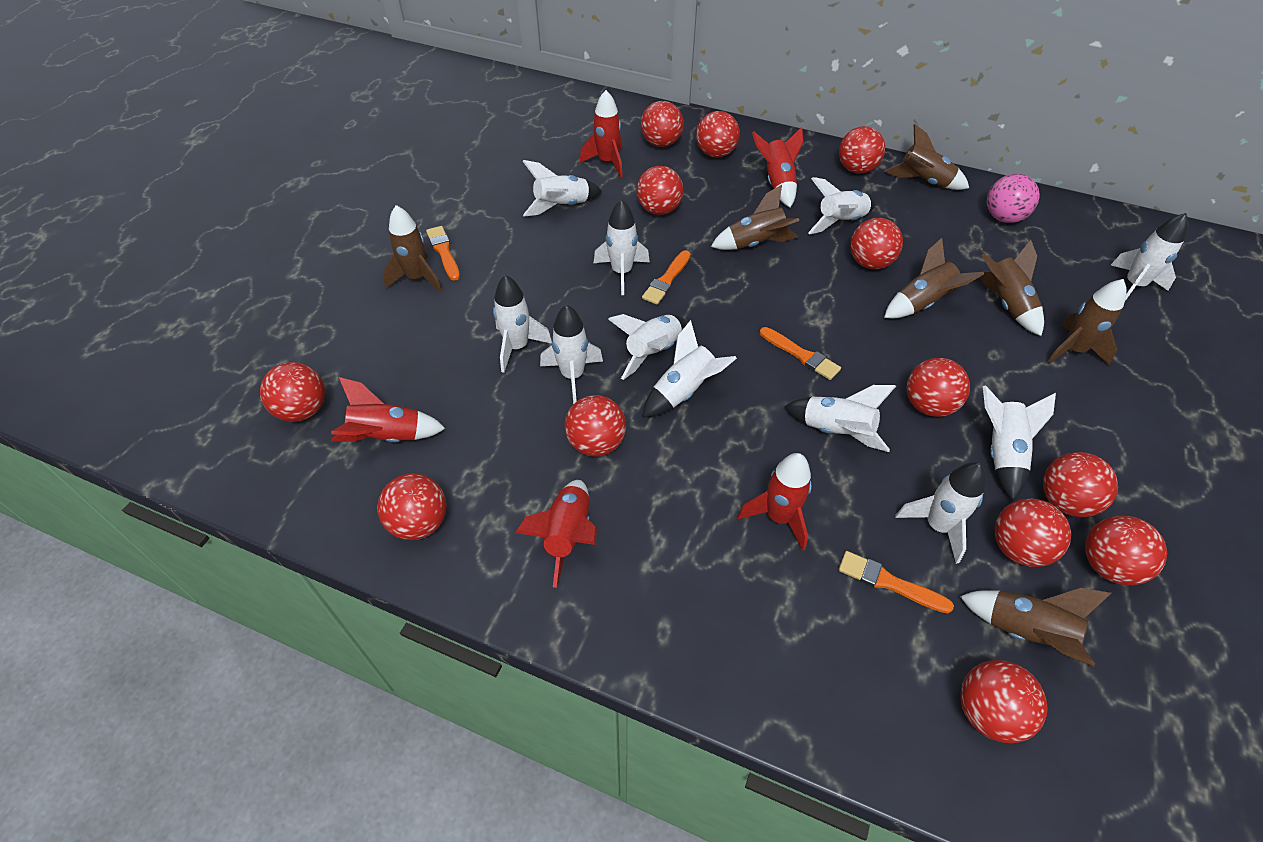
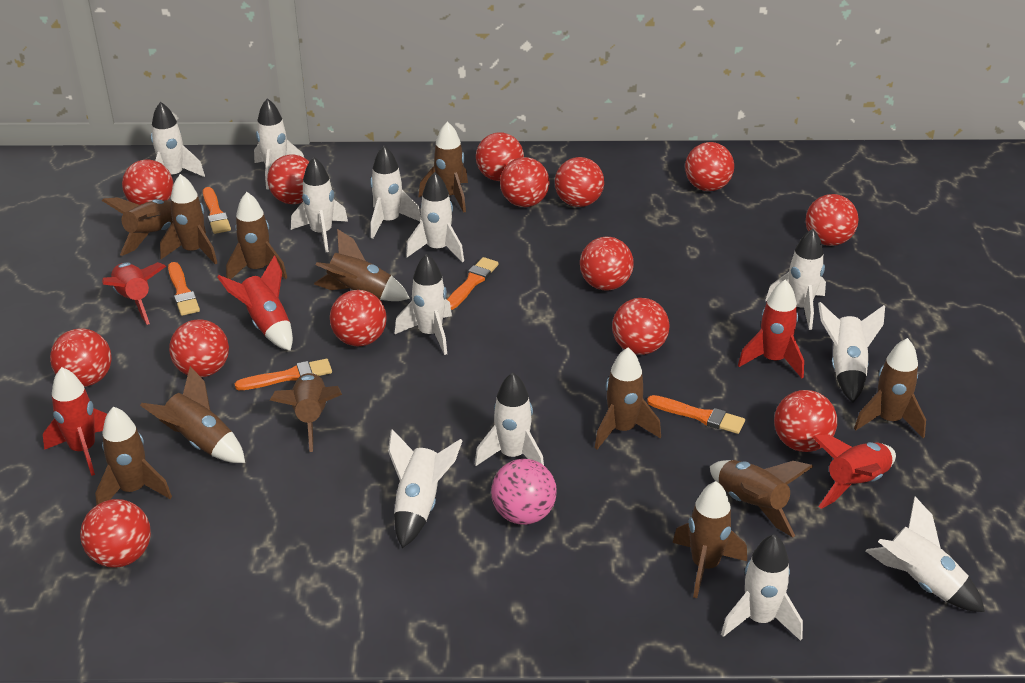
brown rocket: [383,205,442,292] [711,185,799,250] [884,124,969,190] [884,238,984,319] [960,588,1112,667] [980,240,1044,336] [1047,279,1126,365] = 7 -> [95,406,172,505] [102,197,173,256] [140,366,245,463] [160,174,217,265] [226,192,287,279] [270,373,342,452] [314,229,410,301] [418,121,468,213] [595,348,661,449] [672,481,747,598] [710,460,813,537] [854,338,926,438] = 12
orange brush: [426,226,460,281] [642,250,691,305] [760,327,841,380] [839,551,954,614] = 4 -> [168,262,200,316] [203,187,231,234] [235,359,332,390] [447,257,499,310] [647,395,745,434] = 5
red ball: [260,362,325,422] [377,473,447,540] [565,395,626,457] [636,166,684,215] [641,101,684,147] [696,111,740,157] [839,126,885,174] [850,218,903,269] [907,358,970,417] [960,660,1048,743] [995,498,1071,567] [1043,452,1118,517] [1085,515,1167,585] = 13 -> [50,328,112,387] [80,499,151,568] [122,160,173,205] [169,319,229,377] [267,154,309,204] [330,290,387,346] [476,132,524,181] [500,157,550,207] [555,157,604,207] [580,237,634,291] [612,298,669,355] [685,142,734,191] [774,390,837,452] [806,194,859,246] = 14
white rocket: [493,275,552,373] [523,160,602,216] [540,305,603,404] [594,199,650,295] [608,314,685,380] [642,320,737,418] [784,385,896,452] [808,177,875,234] [895,462,986,564] [983,385,1056,501] [1111,213,1188,301] = 11 -> [151,102,205,177] [254,98,304,190] [291,157,348,252] [370,146,421,239] [388,429,463,548] [394,254,452,355] [406,172,464,262] [475,373,544,466] [721,534,803,641] [765,229,826,330] [818,302,885,403] [866,497,985,612] = 12

